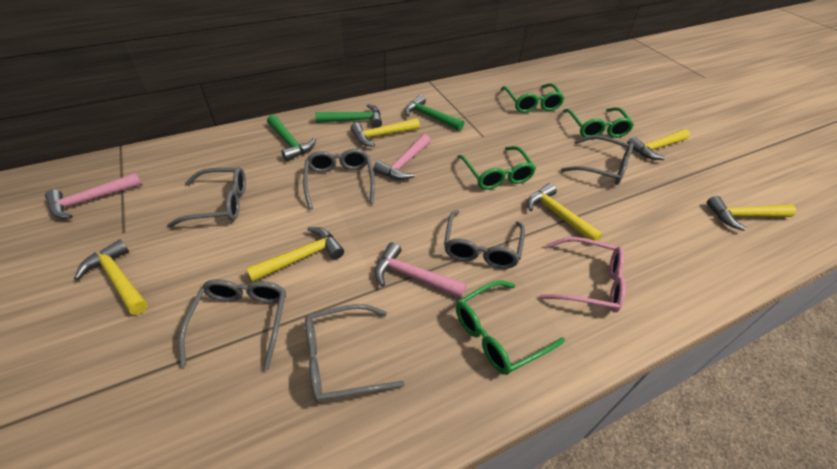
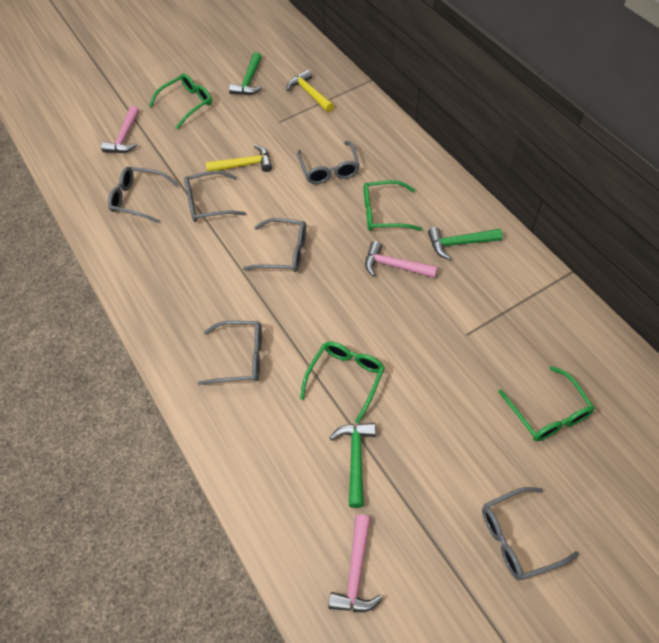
pink glasses: [540,237,626,313] = 1 -> none = 0
yellow hammer: [74,239,148,315] [246,227,344,282] [351,118,420,147] [527,183,603,241] [627,129,690,160] [707,196,796,231] = 6 -> [206,145,272,172] [286,69,334,112] = 2

